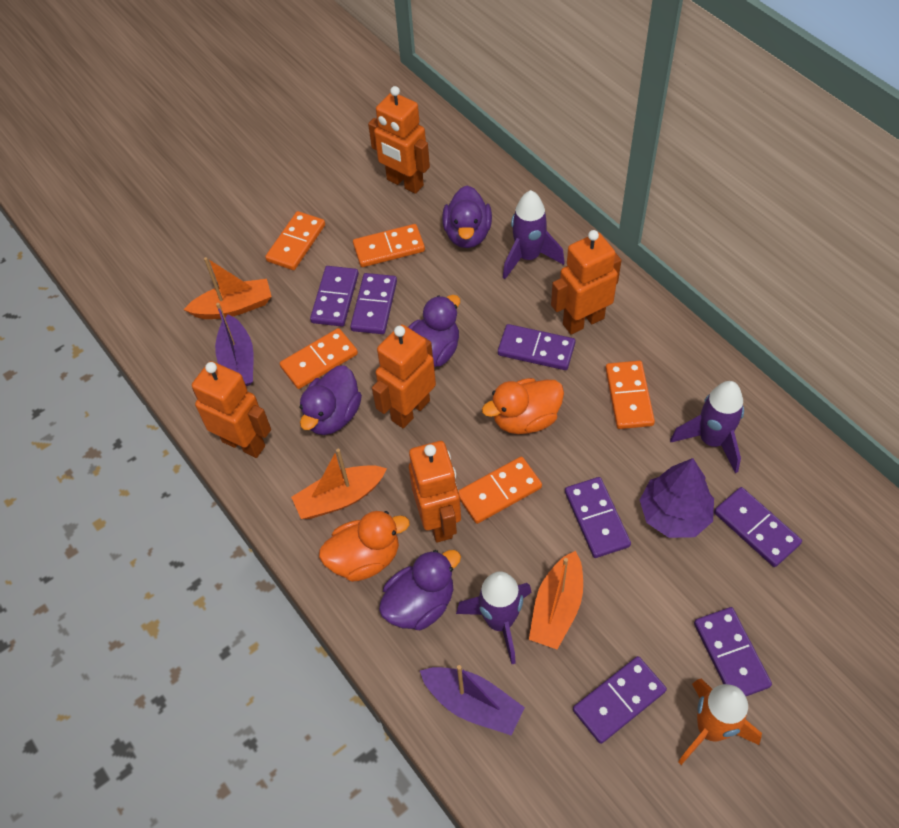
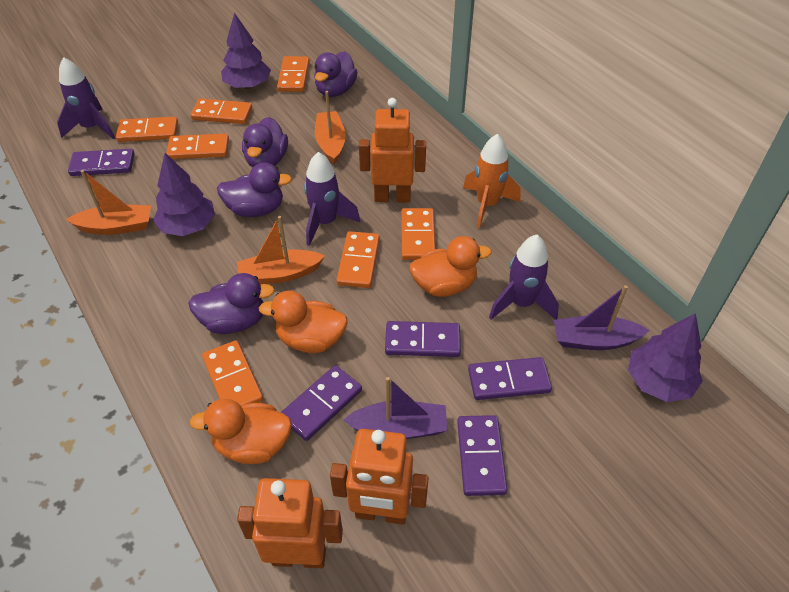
orange domino: [265,211,325,270] [280,328,358,389] [353,224,425,267] [458,457,542,524] [605,361,655,429] = 5 -> [116,117,178,142] [166,134,229,159] [190,99,252,124] [202,340,263,406] [277,56,309,92] [337,231,380,288] [401,208,435,260] = 7
orange duck: [319,511,410,582] [482,378,564,434] = 2 -> [189,398,292,464] [259,291,348,353] [409,236,492,297] = 3
orange robot: [192,361,271,458] [368,86,430,194] [372,325,436,429] [409,441,461,543] [551,230,622,334] = 5 -> [237,478,343,568] [330,429,429,524] [359,98,426,203] = 3
purple domino: [310,266,359,327] [350,273,397,334] [498,324,575,370] [565,477,631,558] [573,656,667,744] [694,607,772,696] [714,487,802,567] = 7 -> [68,149,135,176] [281,365,362,441] [385,321,461,357] [457,415,507,496] [468,357,552,400] = 5
purple tree: [640,458,714,538] = 1 -> [153,153,215,236] [221,13,271,89] [628,313,703,402] = 3

